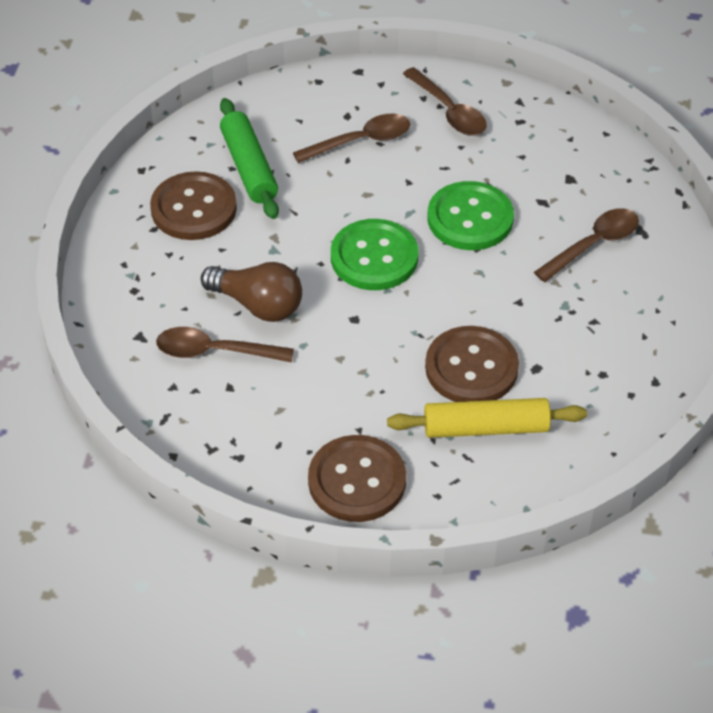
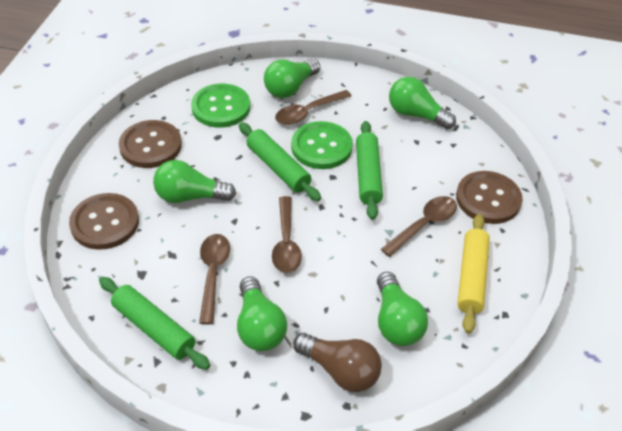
green light bulb: none = 0 -> [153,160,236,203] [237,276,287,351] [264,59,320,98] [377,272,428,346] [389,77,456,130] = 5
green rolling pin: [220,98,279,219] = 1 -> [99,277,210,370] [239,122,321,201] [356,121,383,220] = 3

